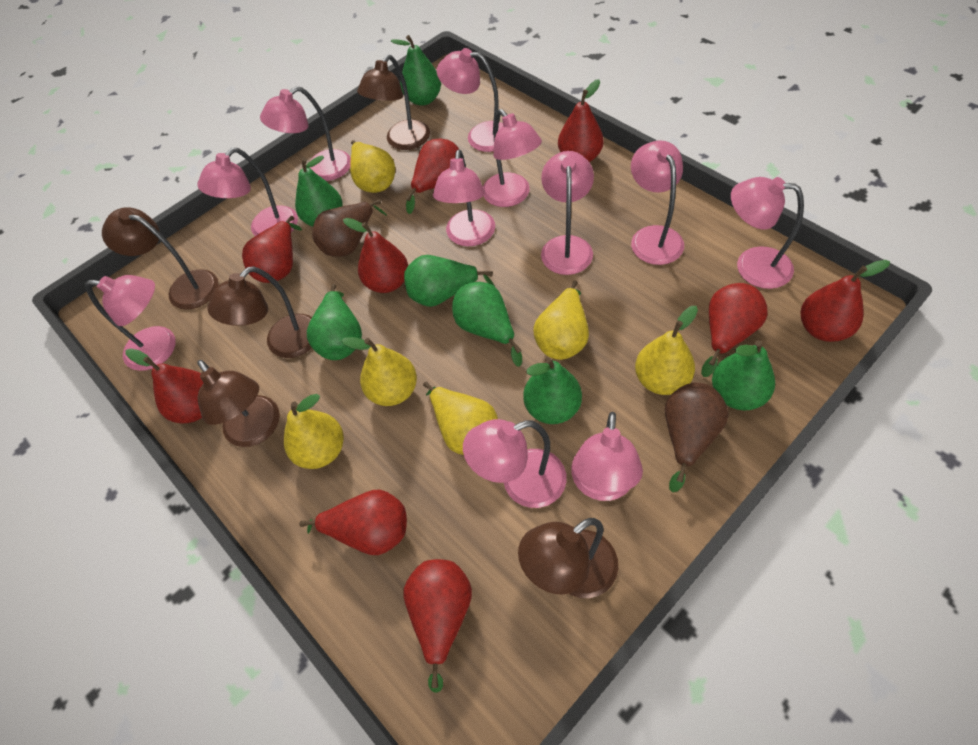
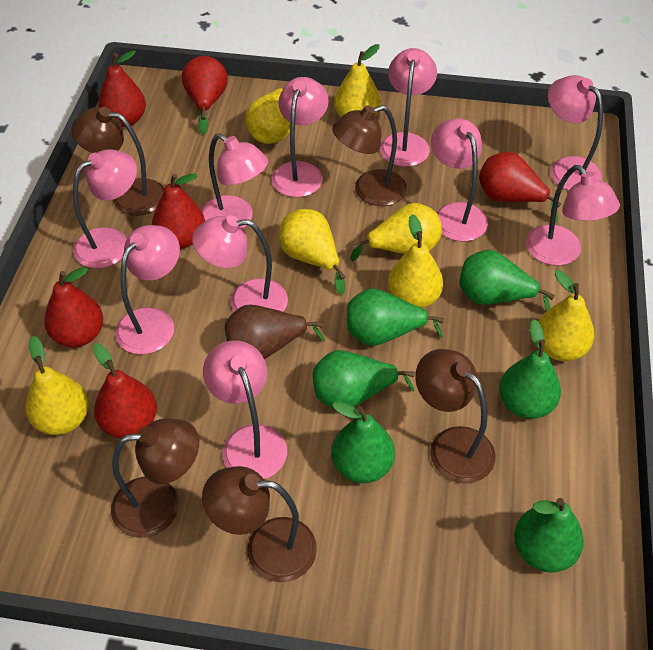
brown pear: [312,199,387,257] [665,382,729,492] = 2 -> [225,305,325,359] = 1
green pear: [295,155,343,227] [307,284,362,360] [391,35,441,106] [404,255,495,307] [452,282,522,367] [523,357,582,424] [712,340,775,410] = 7 -> [313,350,415,409] [331,402,395,483] [347,289,444,346] [460,250,555,311] [499,319,561,419] [514,498,584,573] = 6
pink lamp: [85,275,176,371] [198,148,298,236] [260,86,351,181] [433,150,495,246] [437,48,503,152] [463,419,567,508] [483,109,542,207] [541,151,594,275] [571,412,643,501] [631,140,684,265] [731,177,804,289] = 11 -> [73,149,137,268] [115,225,180,354] [192,215,288,312] [201,133,268,228] [203,341,287,479] [271,77,329,197] [380,48,437,167] [431,118,488,241] [526,165,620,266] [548,75,603,191] = 10
red pear: [125,348,203,423] [242,216,302,283] [299,490,407,555] [343,218,408,293] [403,559,472,693] [406,138,459,214] [558,79,604,162] [701,283,768,377] [801,260,890,342] = 9 -> [44,267,103,347] [93,343,157,438] [98,50,146,127] [152,174,205,249] [182,56,228,135] [479,152,561,222] = 6
yellow pear: [284,394,344,469] [341,337,417,406] [350,140,395,193] [423,382,498,455] [533,281,589,360] [635,306,698,395] = 6 -> [25,336,89,435] [245,88,290,144] [279,209,345,295] [334,44,381,117] [351,203,442,261] [388,214,443,308] [538,270,595,361] = 7

